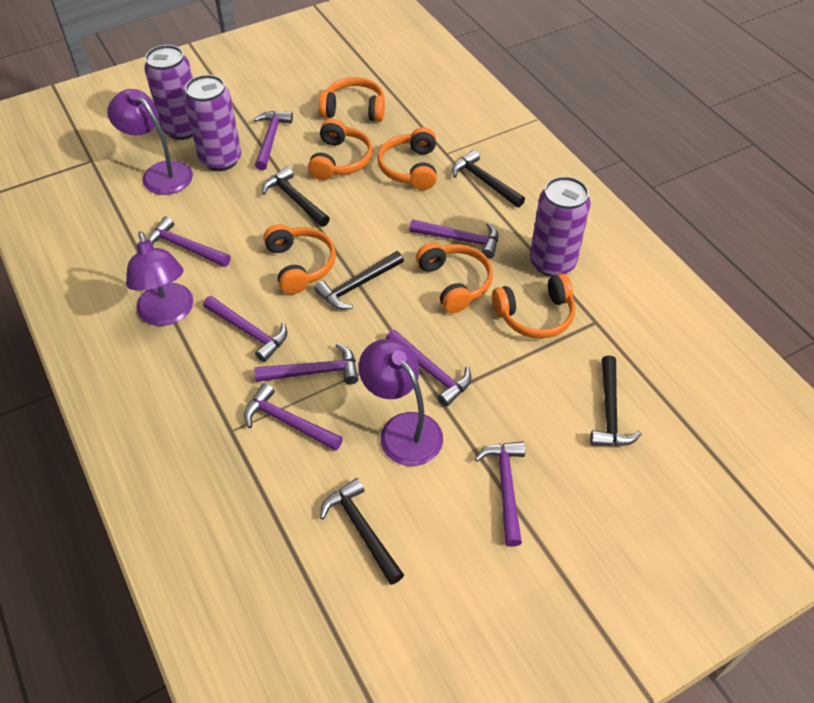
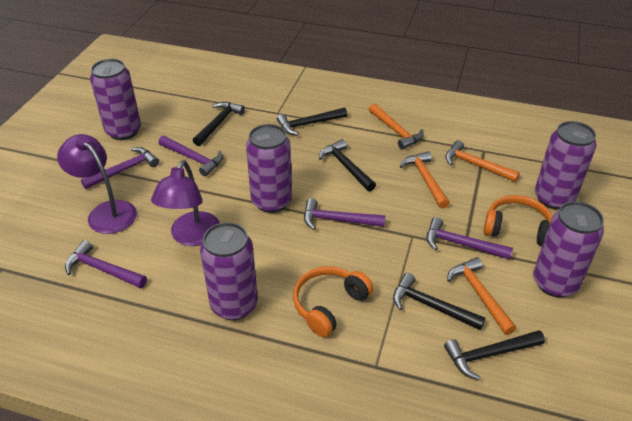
orange hammer: none = 0 -> [369,104,424,150] [400,151,450,209] [445,140,520,182] [447,257,517,335] = 4
orange headphones: [264,224,336,294] [308,119,373,180] [319,77,385,122] [377,127,437,190] [416,242,493,313] [492,274,575,339] = 6 -> [293,266,374,337] [483,195,552,246] = 2
purple can: [144,45,193,140] [184,75,241,171] [530,176,591,277] = 3 -> [90,59,141,140] [200,222,258,320] [246,124,292,213] [533,201,604,297] [535,121,596,210] = 5
purple hammer: [147,216,230,267] [203,296,287,362] [244,383,343,451] [254,111,293,170] [254,343,359,384] [386,330,471,407] [409,219,498,259] [475,441,525,547] = 8 -> [65,240,147,288] [81,147,159,189] [158,136,223,177] [304,198,386,230] [427,217,513,260] = 5
purple lamp: [107,89,193,195] [126,232,193,326] [358,339,443,466] = 3 -> [57,134,137,234] [151,160,220,246] = 2

